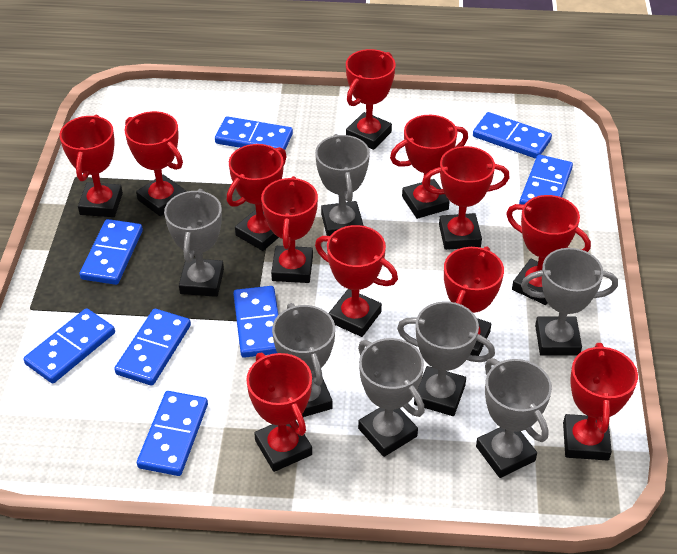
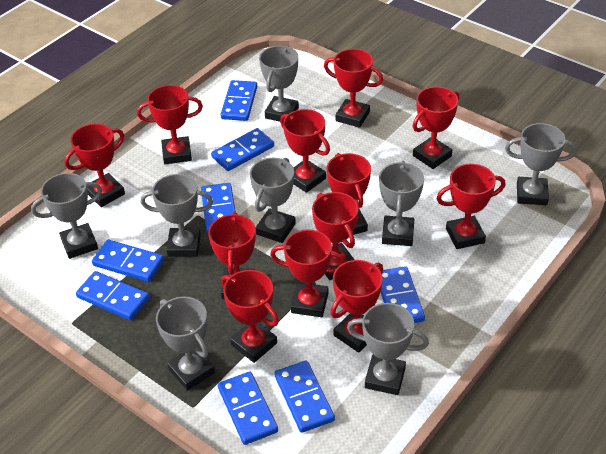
grey trophy: [164,189,224,297] [272,303,335,417] [315,134,370,236] [358,338,425,457] [397,301,495,416] [476,358,552,478] [521,248,618,356] = 7 -> [31,173,102,259] [141,174,213,257] [156,296,215,391] [250,158,296,243] [259,46,299,122] [347,303,429,395] [379,161,424,246] [505,123,577,205] = 8

